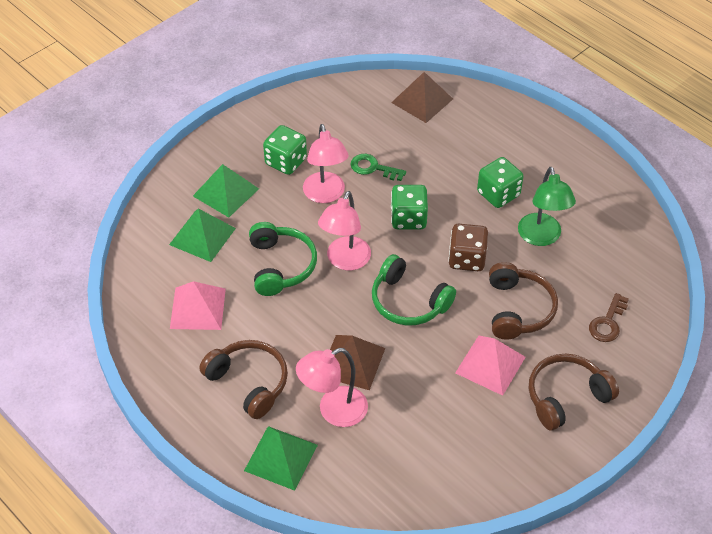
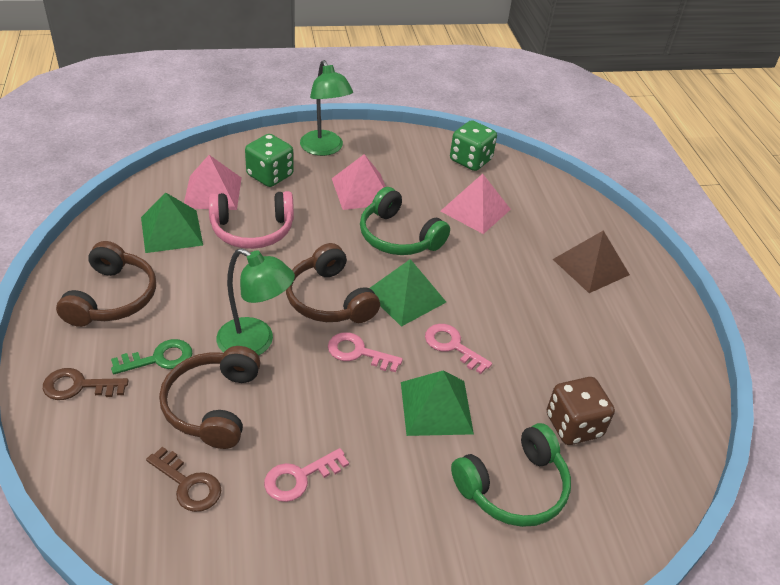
brown key: [589,293,629,342] = 1 -> [43,368,129,400] [146,447,222,512] = 2
brown pyramid: [330,335,385,390] [391,72,453,123] = 2 -> [553,230,630,293] = 1
green dice: [263,125,307,175] [391,185,428,230] [477,157,523,208] = 3 -> [245,134,294,187] [450,120,497,171] = 2
green lamp: [518,167,576,246] = 1 -> [216,248,295,356] [300,60,353,156] = 2
pink headphones: none = 0 -> [208,191,294,249] = 1
pink key: none = 0 -> [264,448,349,502] [328,332,403,372] [425,324,492,374] = 3
pink lamp: [296,348,368,427] [303,124,349,203] [318,191,371,270] = 3 -> none = 0
pink pyramid: [170,281,226,330] [455,336,526,396] = 2 -> [184,155,242,210] [332,154,386,210] [441,174,511,234] = 3

